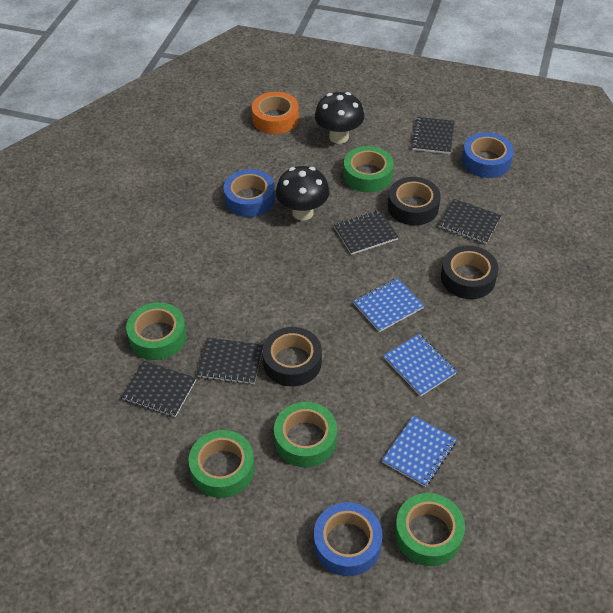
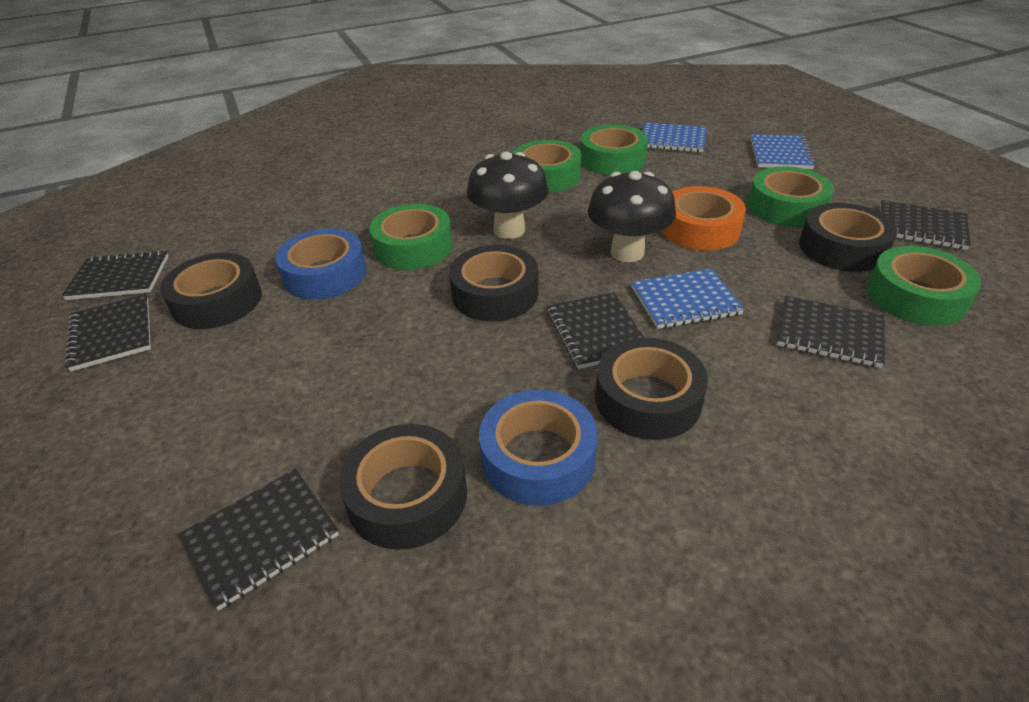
black notebook: [122,361,196,417] [197,338,263,385] [334,210,398,255] [411,117,454,154] [438,199,502,244] = 5 -> [62,250,169,300] [64,294,151,372] [179,469,339,611] [547,292,645,369] [777,296,885,368] [880,200,971,250] = 6
black tape: [262,327,322,387] [388,177,441,225] [441,246,498,299] = 3 -> [160,253,262,329] [339,424,467,550] [449,245,538,322] [595,338,708,440] [799,203,897,272] = 5
blue tape: [224,169,275,217] [314,502,383,576] [462,132,514,178] = 3 -> [275,228,366,300] [479,390,598,506] = 2

